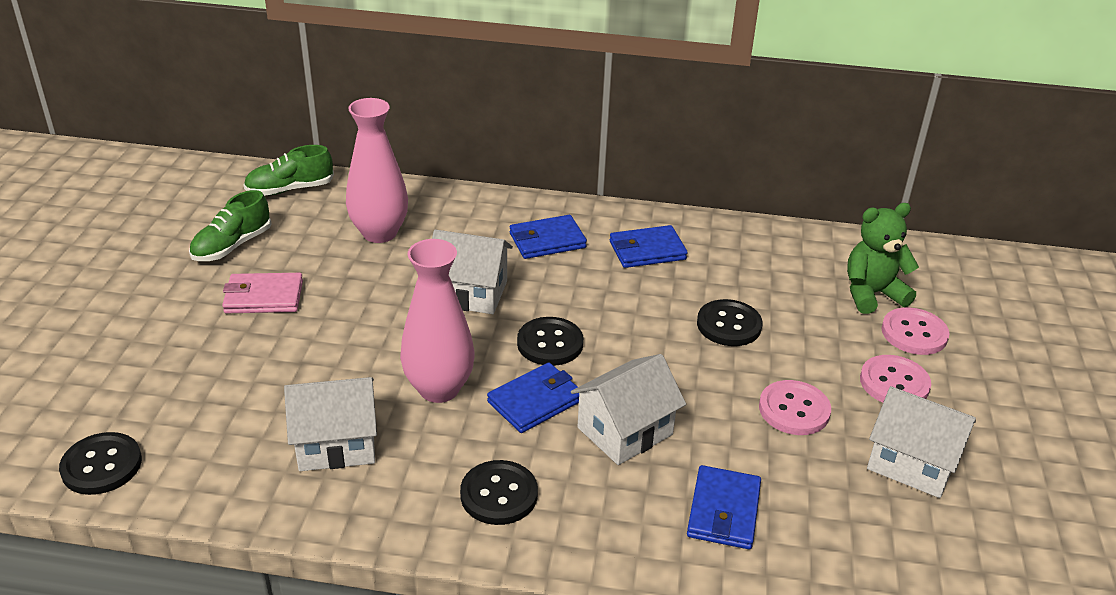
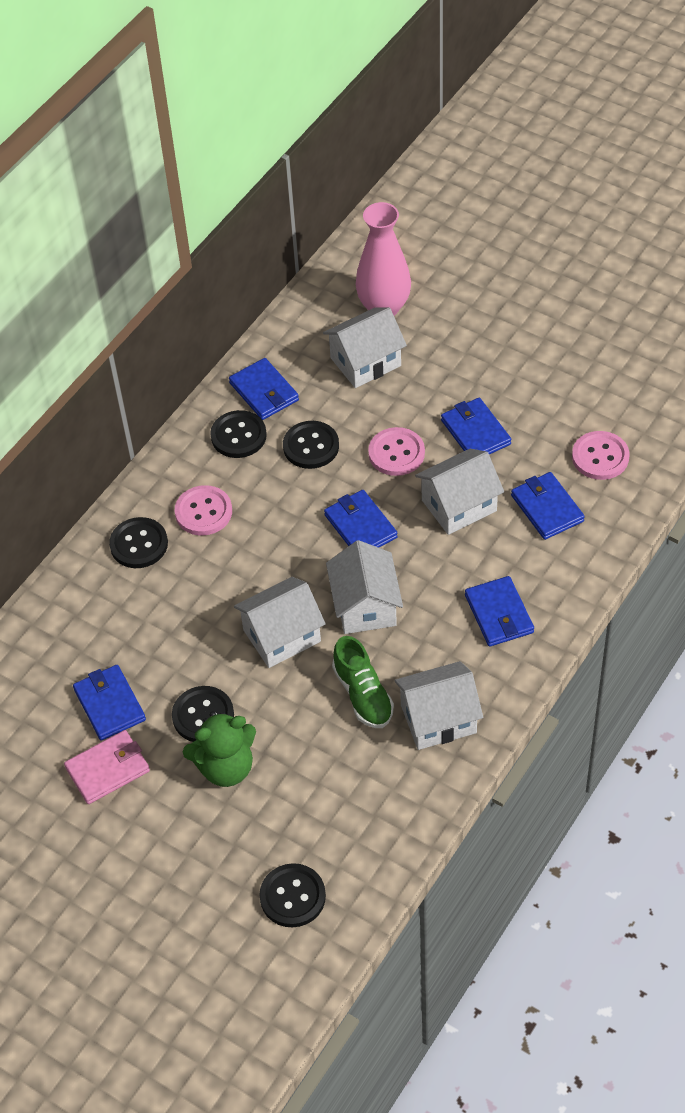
black button: [59,432,142,495] [460,460,538,525] [517,317,583,366] [697,299,762,346] = 4 -> [109,517,168,568] [172,686,234,742] [210,410,267,458] [259,863,326,927] [283,421,339,469] = 5
blue wallet: [487,362,579,433] [510,215,587,259] [610,225,688,268] [687,465,761,549] = 4 -> [73,665,146,741] [229,358,299,420] [324,490,398,548] [441,398,511,454] [465,576,534,647] [511,472,585,540] = 6
green shoe: [189,190,271,261] [243,145,334,196] = 2 -> [332,636,394,728] = 1
pink vase: [346,98,408,243] [400,239,474,403] = 2 -> [356,202,411,316] = 1
white house: [284,377,377,471] [432,230,513,314] [571,354,686,465] [867,386,976,498] = 4 -> [234,577,326,668] [323,307,407,388] [326,540,403,634] [394,661,483,750] [415,449,504,535] = 5

